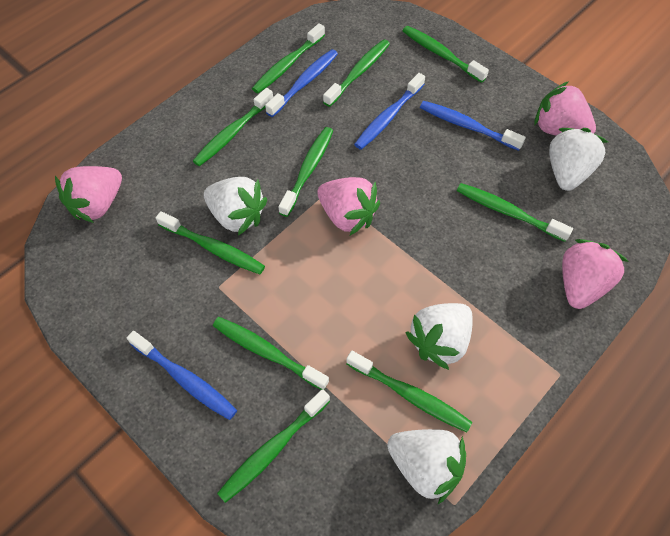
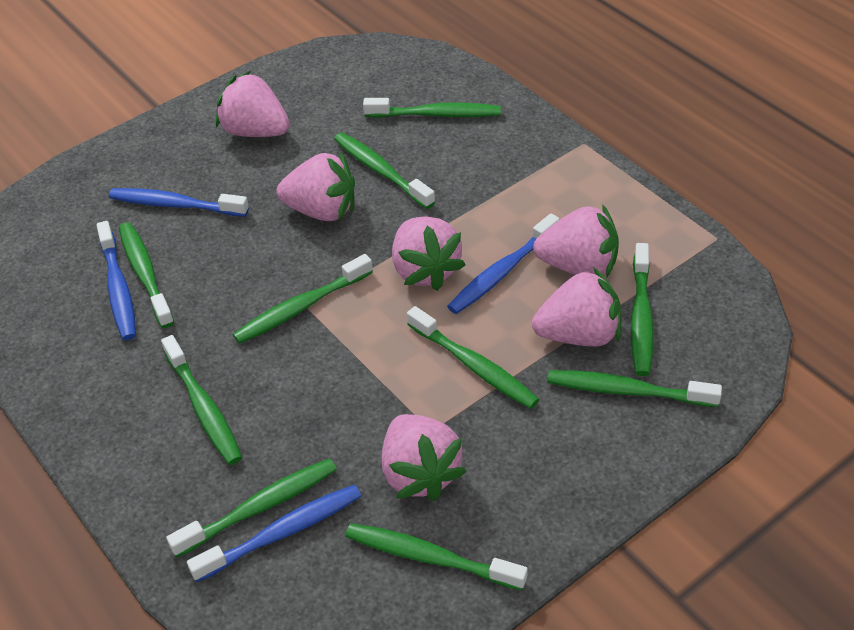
pink strawberry: [55,166,122,223] [317,177,380,235] [534,81,596,136] [562,239,629,309] = 4 -> [216,71,290,137] [276,152,355,221] [382,414,467,501] [392,217,465,291] [532,267,621,347] [533,204,619,277] = 6
white strawberry: [204,177,267,236] [387,429,466,505] [405,303,473,370] [549,128,608,191] = 4 -> none = 0

